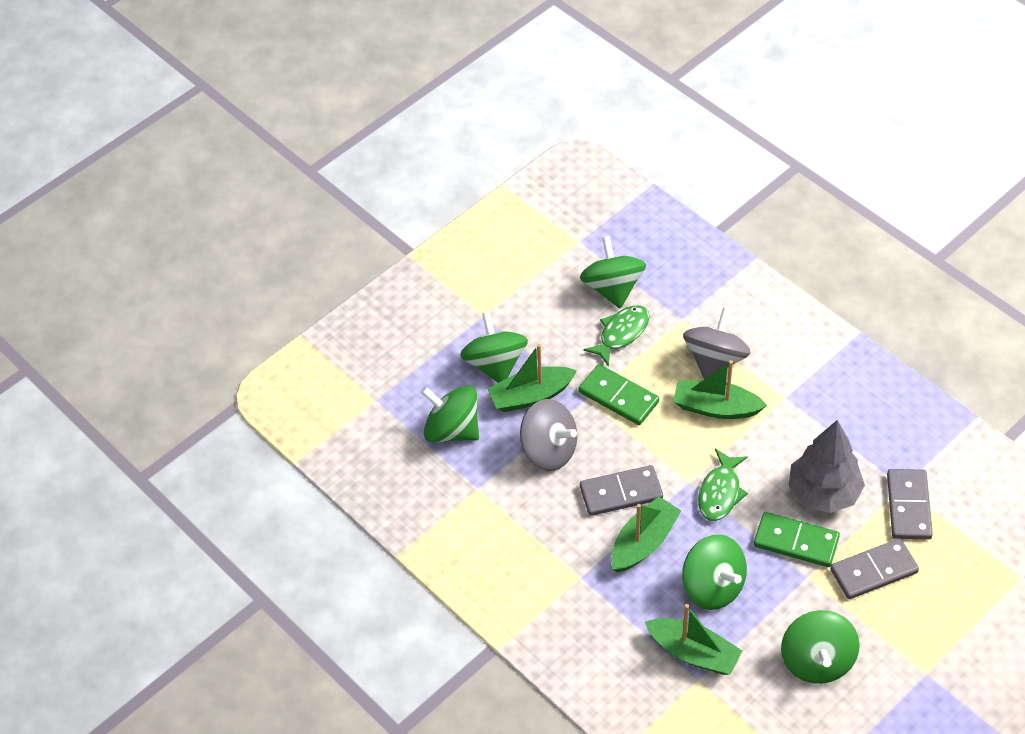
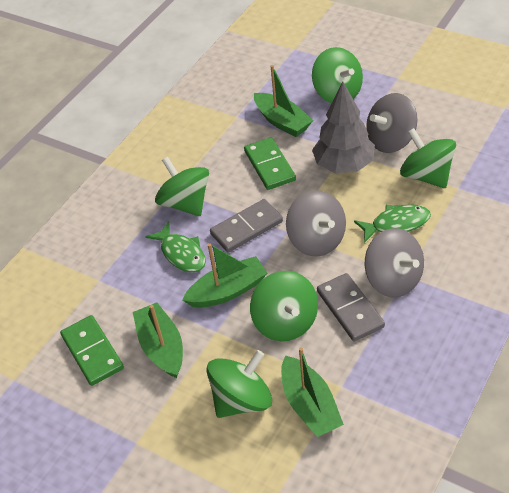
grey domino: [580,465,663,516] [830,538,919,599] [887,469,933,539] = 3 -> [210,199,283,253] [317,273,385,341] = 2
grey spinning top: [520,399,577,471] [683,308,751,379] = 2 -> [286,190,346,257] [365,228,424,297] [366,93,418,153] = 3

